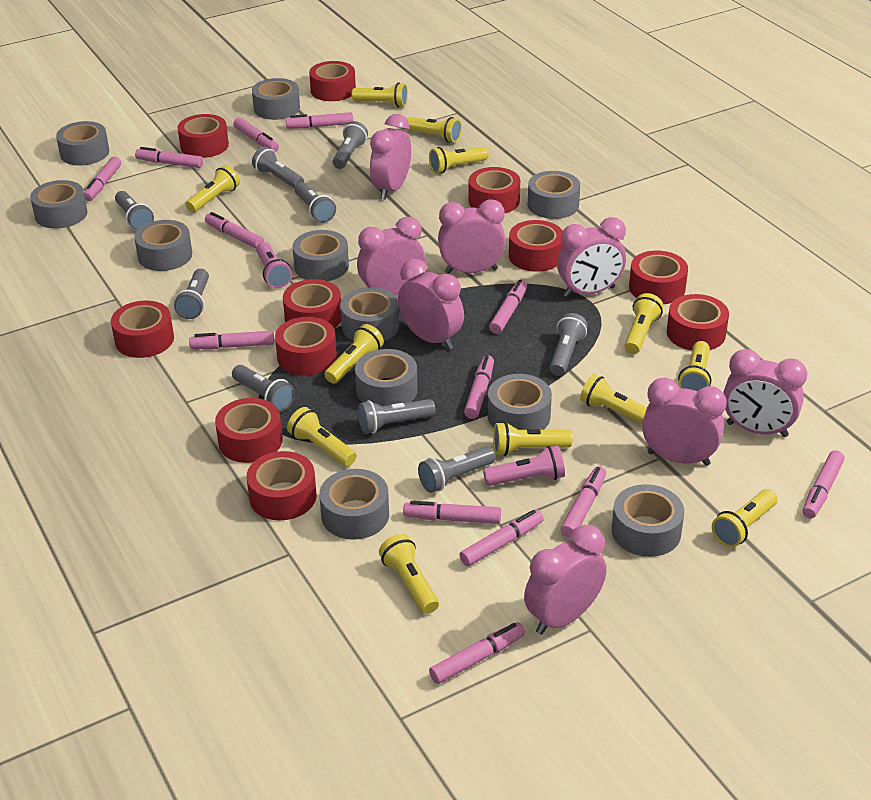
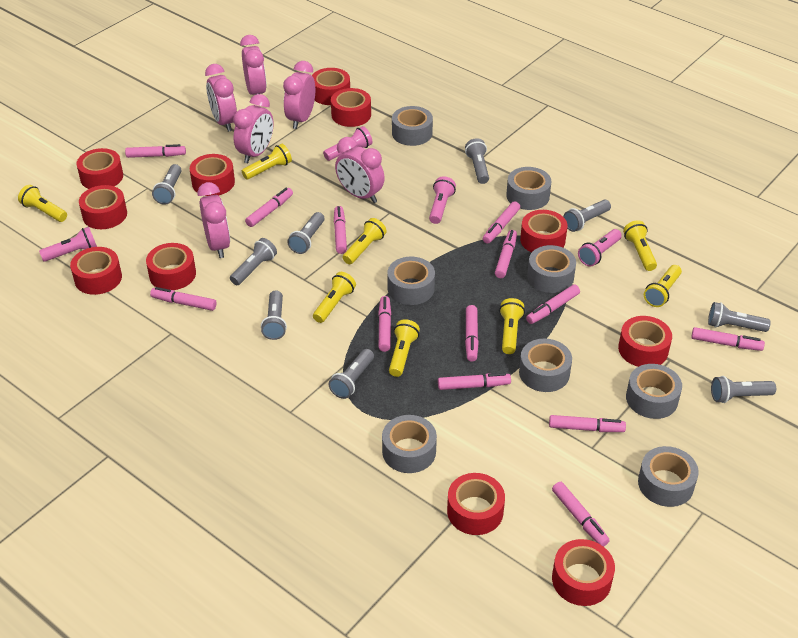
grey tape: [30,180,88,229] [56,121,109,165] [134,220,192,271] [252,78,300,120] [292,230,349,281] [319,469,389,540] [340,287,399,341] [355,349,418,406] [488,374,552,430] [528,171,580,219] [612,484,684,557] = 11 -> [382,415,437,473] [387,257,435,305] [392,106,433,146] [506,167,552,210] [519,339,572,392] [527,245,576,293] [626,364,682,419] [638,446,699,507] = 8
pink clock: [357,217,425,295] [370,114,411,200] [398,259,464,350] [438,199,506,274] [524,525,607,635] [557,217,626,297] [642,377,727,466] [723,349,807,437] = 8 -> [198,182,230,258] [205,64,237,132] [233,94,274,163] [240,35,267,95] [283,61,315,129] [335,137,385,203] = 6
pink flashlight: [256,242,292,288] [483,445,565,486] = 2 -> [39,227,97,262] [323,126,372,161] [429,176,456,224] [578,229,622,267] = 4
yellow flashlight: [186,165,240,213] [287,407,357,467] [324,324,384,384] [352,82,408,107] [379,534,439,614] [407,117,462,143] [429,147,489,173] [493,422,573,456] [580,374,647,424] [624,293,663,354] [678,341,711,391] [712,489,778,547] = 12 -> [18,185,67,222] [242,144,292,180] [313,272,356,323] [343,218,387,264] [389,319,420,377] [499,298,525,354] [623,220,657,271] [644,265,682,307] = 8

